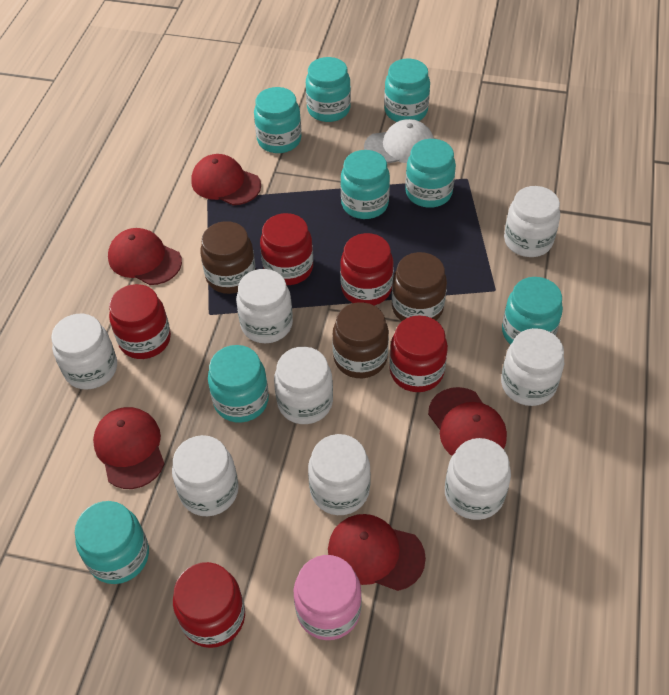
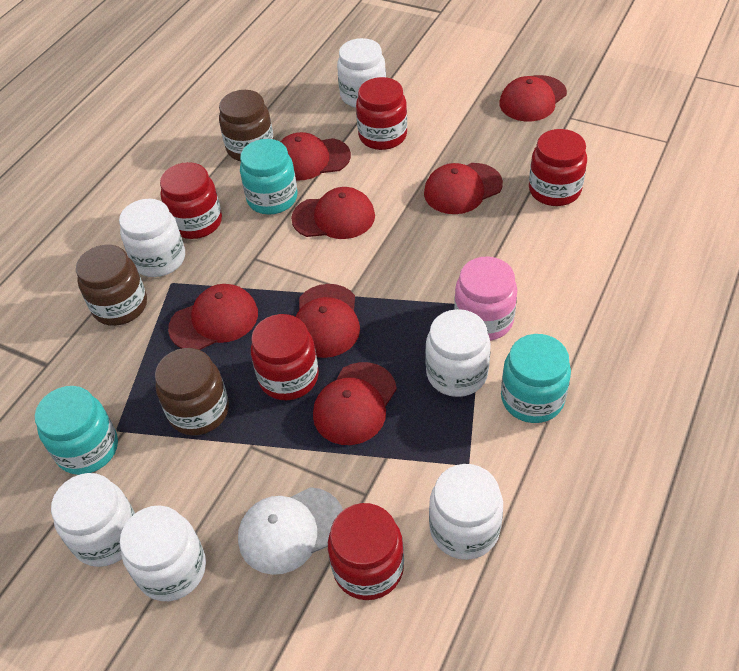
red cap: [93,407,165,489] [108,228,182,285] [191,154,261,205] [328,514,426,591] [428,387,507,456] = 5 -> [168,284,258,350] [280,132,351,181] [291,187,375,239] [295,284,360,358] [313,362,397,445] [424,163,503,214] [499,75,567,121] = 7
turquoise jar: [75,501,149,584] [208,345,269,423] [254,87,301,153] [306,57,351,122] [340,150,390,219] [384,59,430,122] [405,139,456,208] [502,277,563,345] = 8 -> [35,386,118,475] [240,139,297,215] [501,334,571,423] = 3
white jar: [51,314,117,390] [172,435,239,516] [236,269,293,343] [274,347,333,424] [308,434,371,515] [445,438,511,520] [501,328,564,406] [504,186,560,257] = 8 -> [51,473,135,567] [119,199,185,277] [120,505,206,601] [337,38,386,108] [425,309,491,397] [429,464,503,560] = 6

